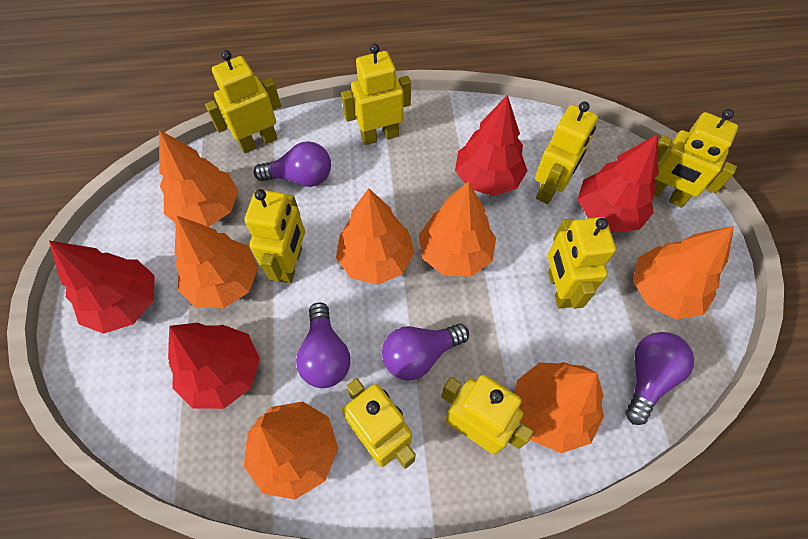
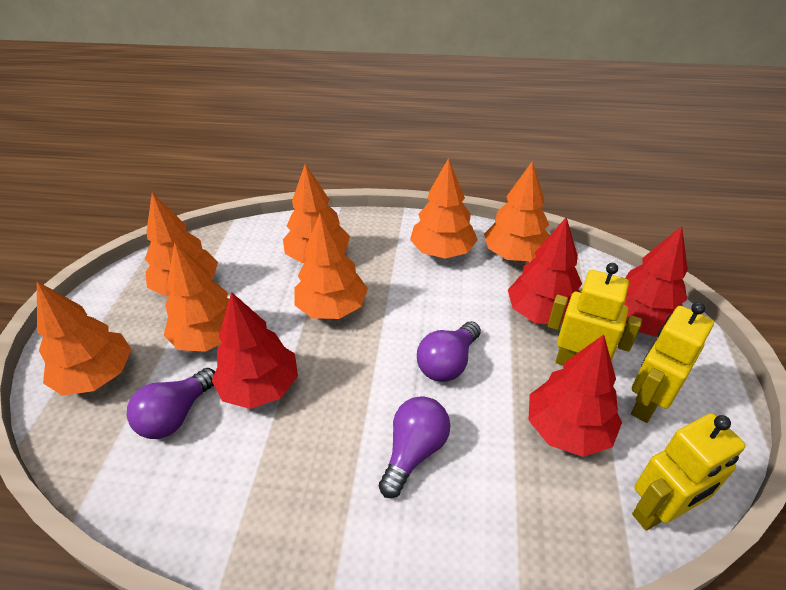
purple light bulb: [254,141,331,187] [296,302,350,388] [382,323,469,380] [625,332,694,425] = 4 -> [127,368,215,439] [379,396,450,498] [417,321,481,382] = 3
yellow robot: [205,50,281,153] [244,189,305,284] [341,43,411,145] [342,378,416,469] [441,375,534,455] [535,101,598,204] [548,217,616,309] [654,109,738,208] = 8 -> [548,263,642,365] [631,302,714,423] [632,413,746,531] = 3

